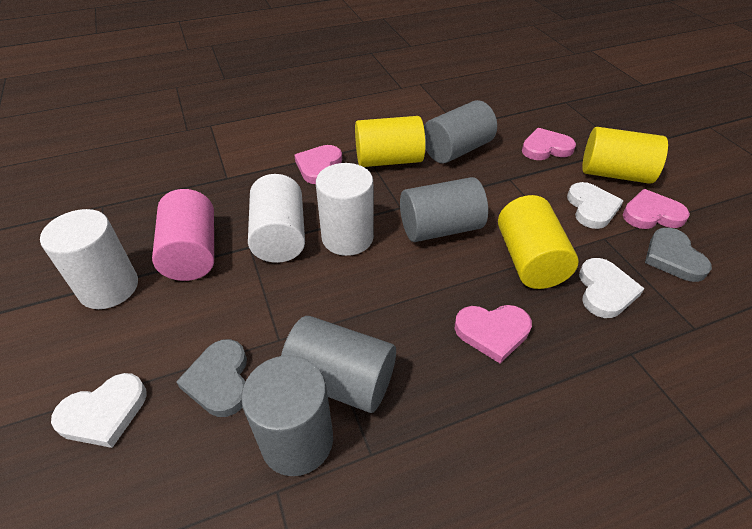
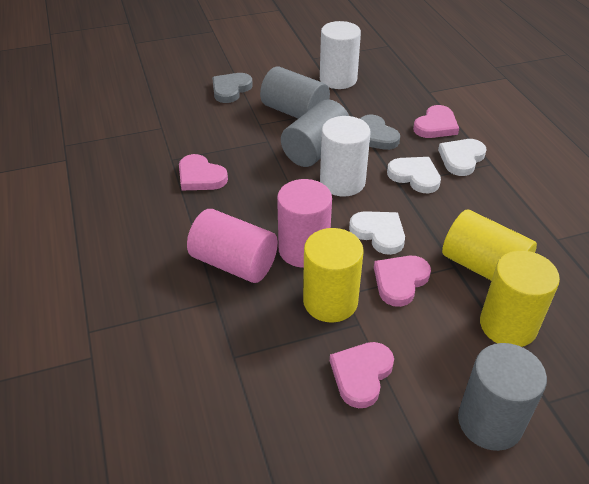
grey cylinder: [241,355,333,476] [281,316,396,413] [400,177,488,242] [424,100,497,163] = 4 -> [260,67,330,119] [281,99,349,167] [458,343,547,451] = 3
pink cylinder: [152,189,214,281] = 1 -> [187,209,278,283] [277,179,332,268] = 2
white cylinder: [40,209,138,309] [248,174,305,263] [316,163,374,256] = 3 -> [320,21,361,89] [320,116,371,196] = 2

